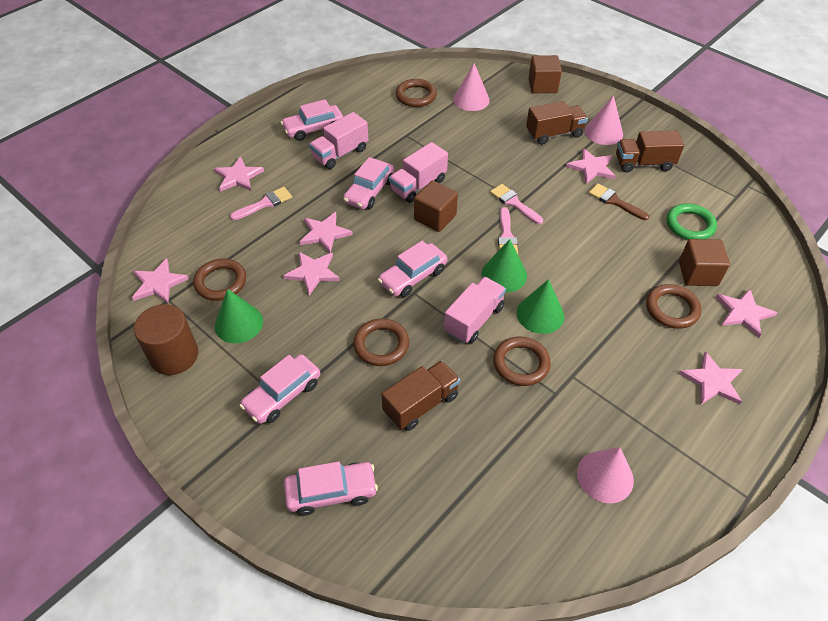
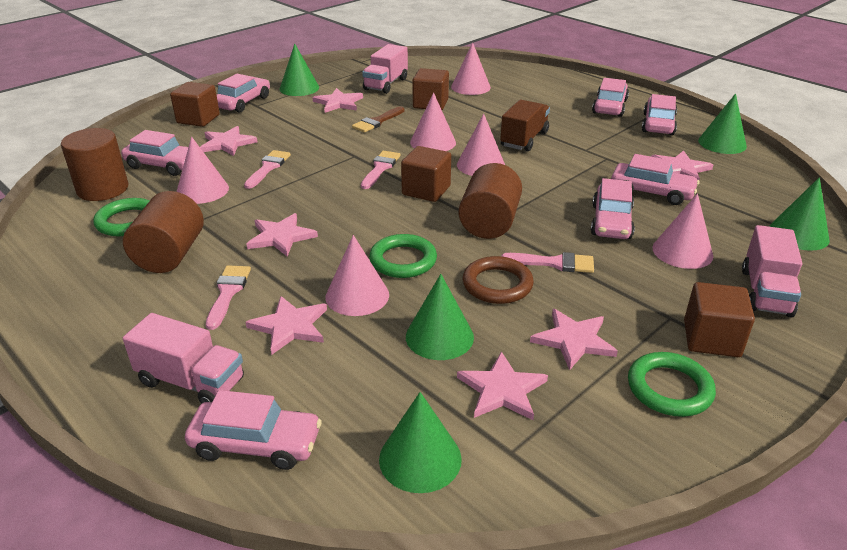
brown cube: [414,180,458,232] [529,55,562,93] [679,239,730,286] = 3 -> [170,82,220,127] [401,146,451,202] [412,68,449,110] [684,282,755,357] = 4
brown cylinder: [134,304,198,375] = 1 -> [61,128,129,201] [123,191,204,273] [458,163,522,239] = 3
brown ring: [193,259,246,301] [353,319,409,366] [396,79,437,107] [493,337,551,386] [646,284,701,329] = 5 -> [463,256,534,304] = 1
brown truck: [381,360,460,431] [526,101,588,145] [616,131,684,173] = 3 -> [500,99,550,151] = 1
green cone: [215,289,263,343] [481,239,527,293] [517,279,565,334] = 3 -> [279,43,319,96] [379,392,462,493] [406,274,474,360] [698,93,747,154] [769,177,830,251] = 5
green ring: [667,203,717,240] = 1 -> [93,198,149,236] [369,234,437,278] [628,352,716,417] = 3
pink brush: [230,187,292,220] [490,184,543,224] [498,207,518,254] = 3 -> [206,265,251,330] [244,150,291,189] [361,151,401,189] [501,252,594,273] = 4
pink car: [240,354,320,424] [281,99,343,141] [284,461,378,516] [343,157,394,209] [378,241,447,297] = 5 -> [121,130,188,176] [185,390,322,470] [217,74,270,113] [591,178,635,239] [592,78,629,117] [611,154,699,205] [642,94,677,135] = 7
pink cone: [453,63,490,111] [577,447,634,503] [585,95,623,145] = 3 -> [176,137,229,204] [326,235,389,316] [410,93,456,151] [451,42,491,95] [457,113,505,176] [653,193,713,269] = 6

